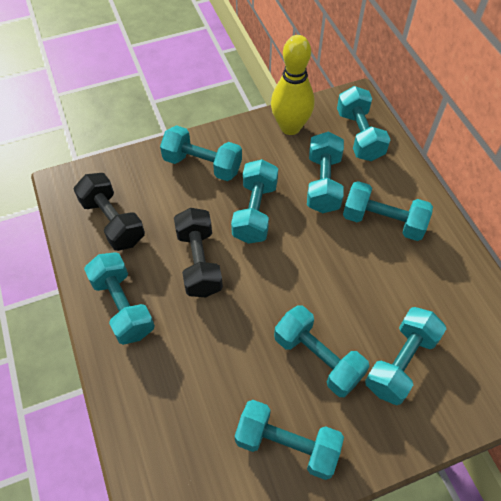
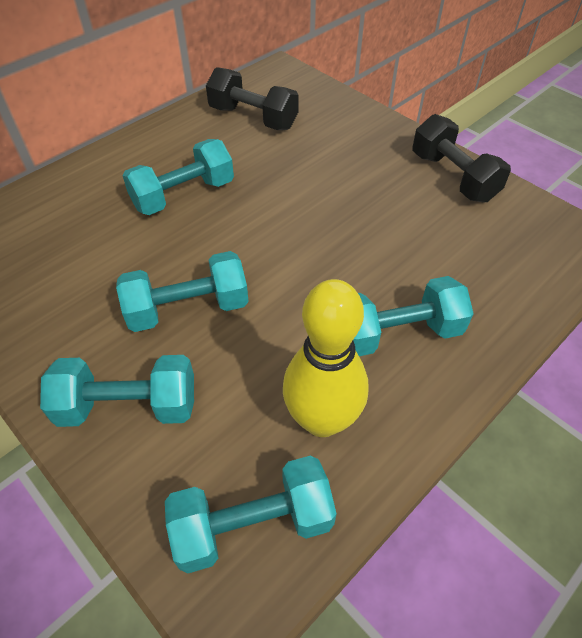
turquoise dumbbell: [84,252,155,345] [160,125,242,181] [231,159,278,244] [235,400,344,480] [274,305,370,397] [307,132,344,213] [337,86,391,161] [343,181,433,241] [365,307,446,405] = 9 -> [40,355,194,427] [116,251,249,332] [122,139,234,215] [165,456,337,573] [353,276,474,356] = 5

